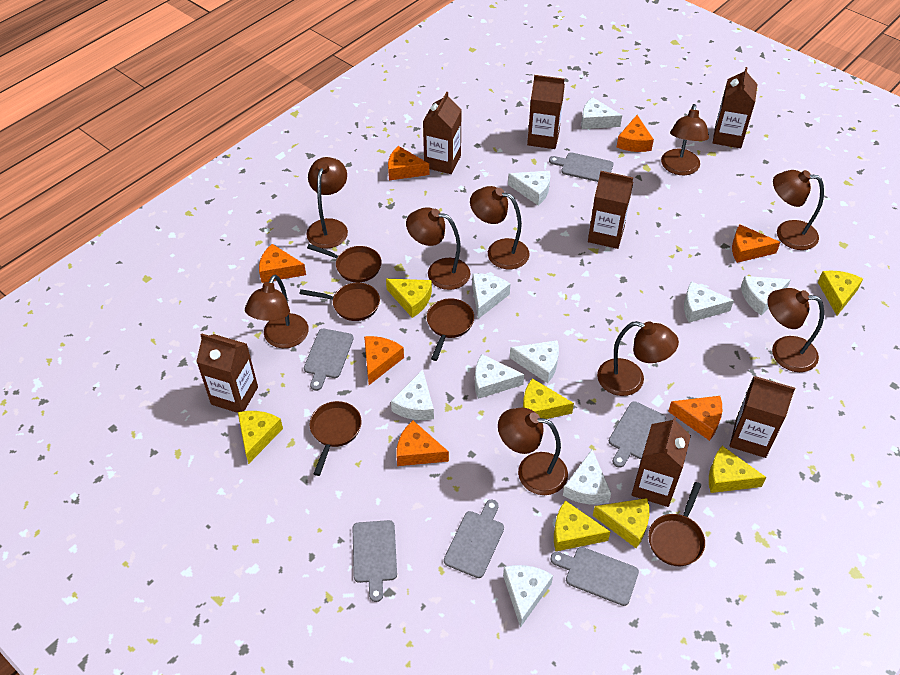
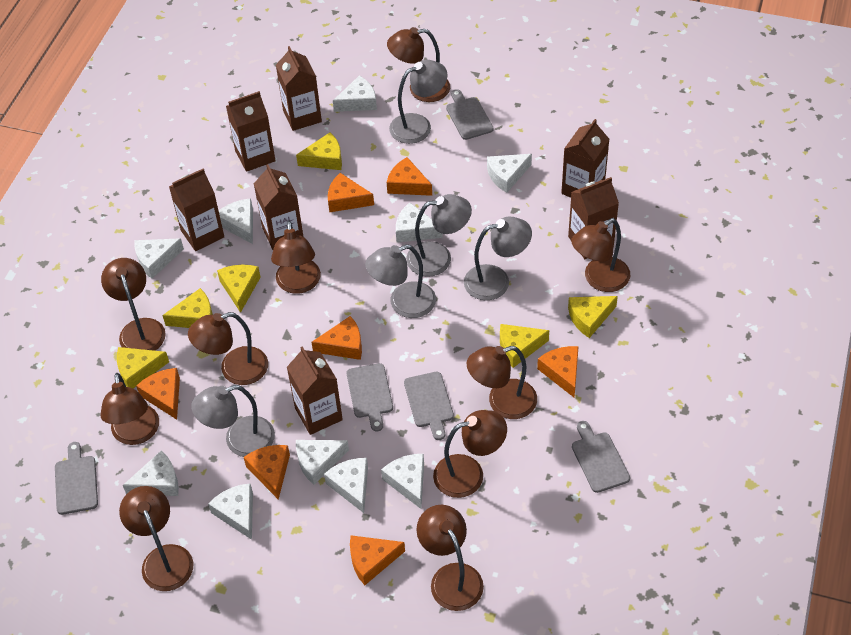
brown lamp: [245,274,309,348] [306,157,348,249] [406,207,470,290] [470,186,530,269] [498,408,568,495] [597,321,679,396] [661,104,709,175] [767,288,824,372] [773,170,824,250] = 9 -> [100,373,159,445] [101,258,166,351] [119,486,193,591] [188,312,268,385] [271,221,321,294] [387,27,450,102] [417,505,484,611] [433,410,507,498] [467,346,537,419] [571,219,630,292] = 10
brown pan: [300,283,380,321] [307,244,381,283] [310,401,362,476] [427,298,474,361] [648,482,705,566] = 5 -> none = 0
grey cutting board: [304,329,354,391] [353,520,397,602] [444,500,504,578] [549,152,613,182] [550,547,639,606] [609,401,666,468] = 6 -> [55,442,98,515] [346,363,393,431] [404,372,454,440] [446,89,494,140] [572,421,630,493] = 5
grey lamp: none = 0 -> [191,385,275,457] [365,245,436,318] [389,60,447,144] [406,194,472,277] [464,217,532,301] = 5
yellow cheese: [238,411,283,464] [386,279,432,318] [523,378,574,419] [554,500,610,551] [592,498,649,548] [709,446,766,493] [818,271,863,316] = 7 -> [117,347,169,388] [162,288,213,328] [217,265,261,313] [296,132,342,170] [500,324,549,368] [568,296,618,338] = 6

